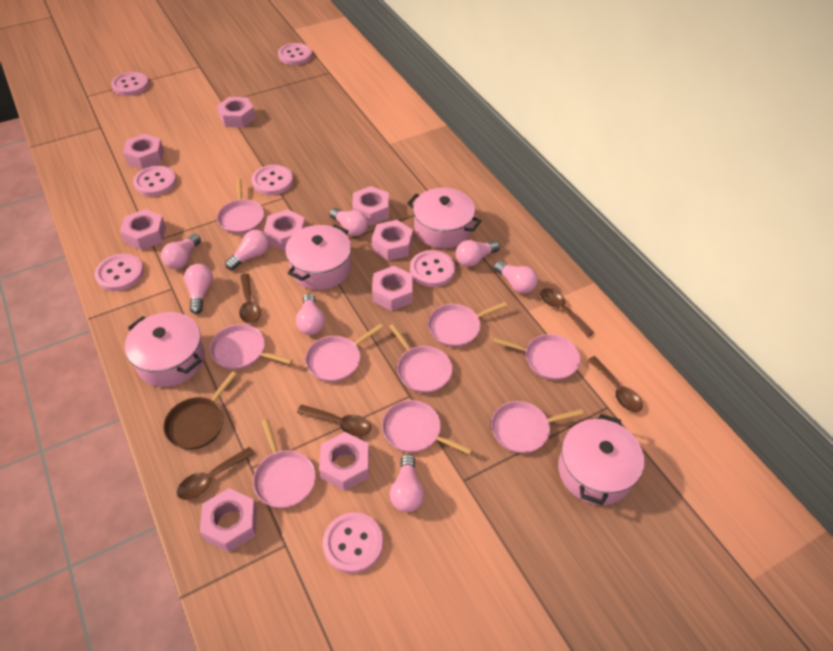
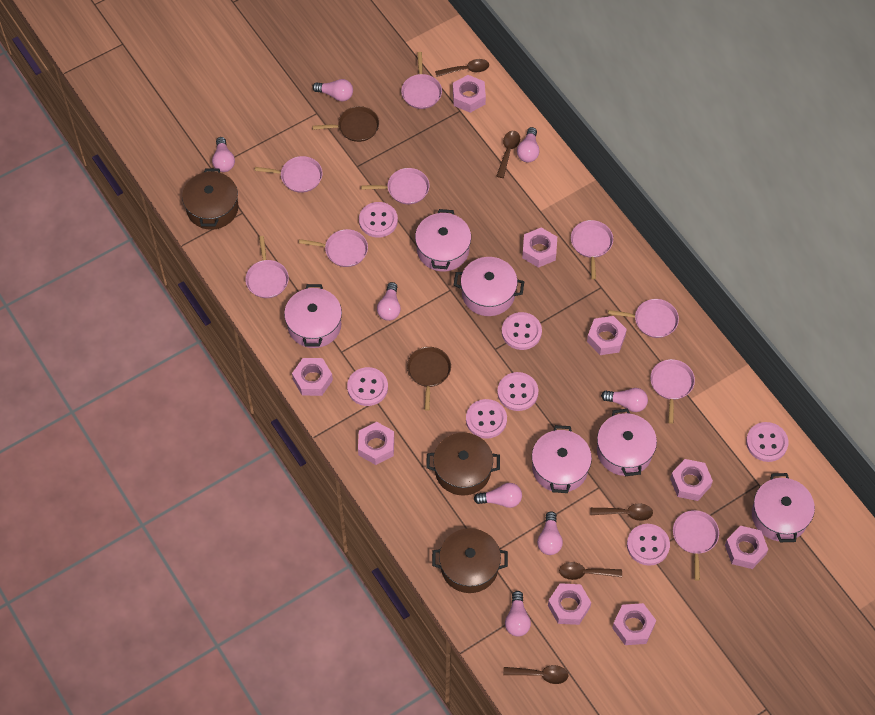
brown pan: [163,371,237,450] = 1 -> [312,106,379,142] [407,347,451,411] = 2
brown pot: none = 0 -> [182,169,238,230] [426,433,500,496] [432,528,508,593] = 3
pink pot: [125,312,205,387] [285,224,352,290] [407,188,481,248] [558,414,644,505] = 4 -> [284,284,342,348] [415,209,471,271] [454,257,524,316] [532,425,592,493] [597,409,657,476] [752,473,815,542] = 6

